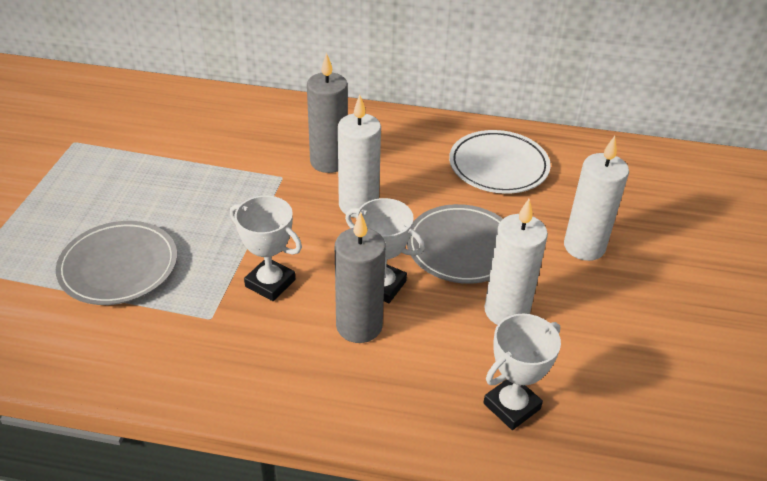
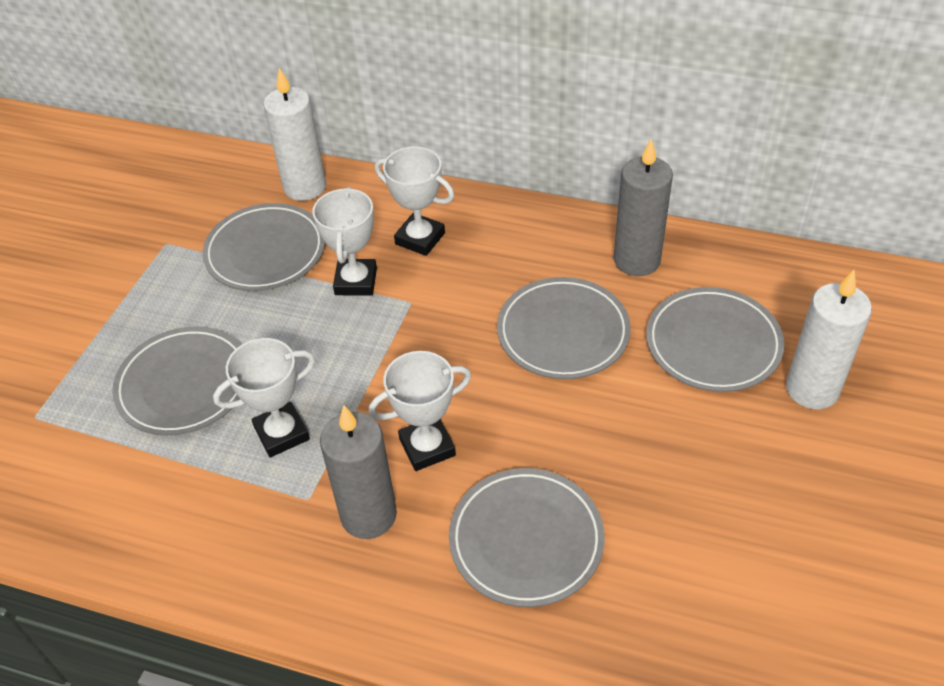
grey plate: [56,221,177,305] [407,204,503,284] = 2 -> [112,327,241,435] [202,203,325,291] [449,468,605,607] [497,277,631,379] [646,287,784,392] = 5
white candle: [338,95,381,218] [484,199,548,325] [564,136,629,261] = 3 -> [263,68,326,201] [786,270,872,409] = 2
white plate: [449,130,551,194] = 1 -> none = 0
white trophy: [230,195,302,301] [345,198,425,303] [483,314,561,430] = 3 -> [213,338,315,457] [312,187,377,296] [368,351,471,471] [375,146,454,256] = 4

